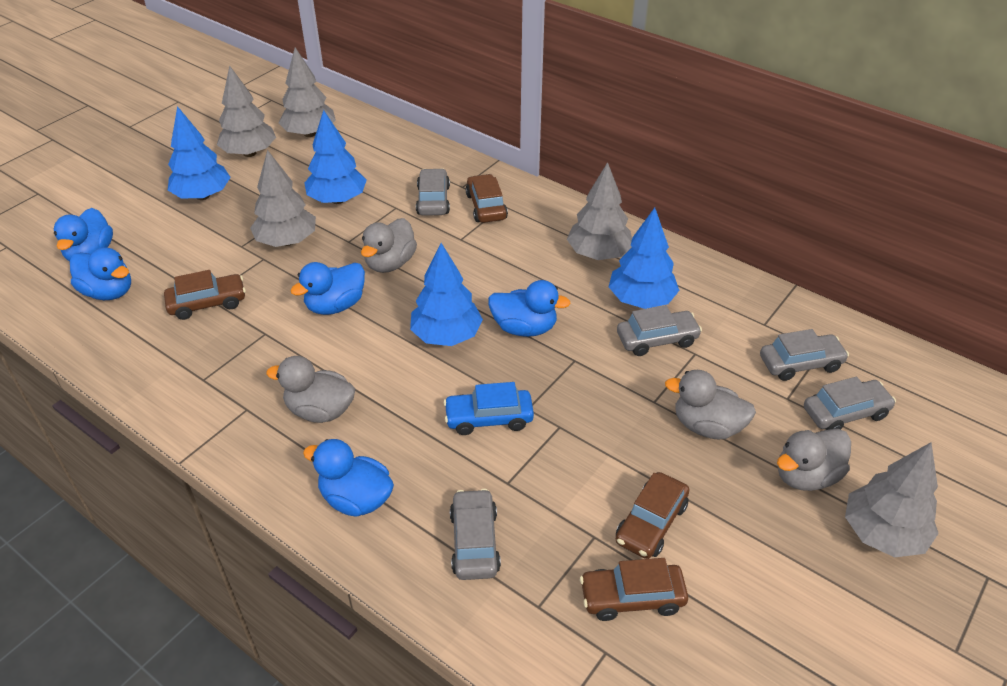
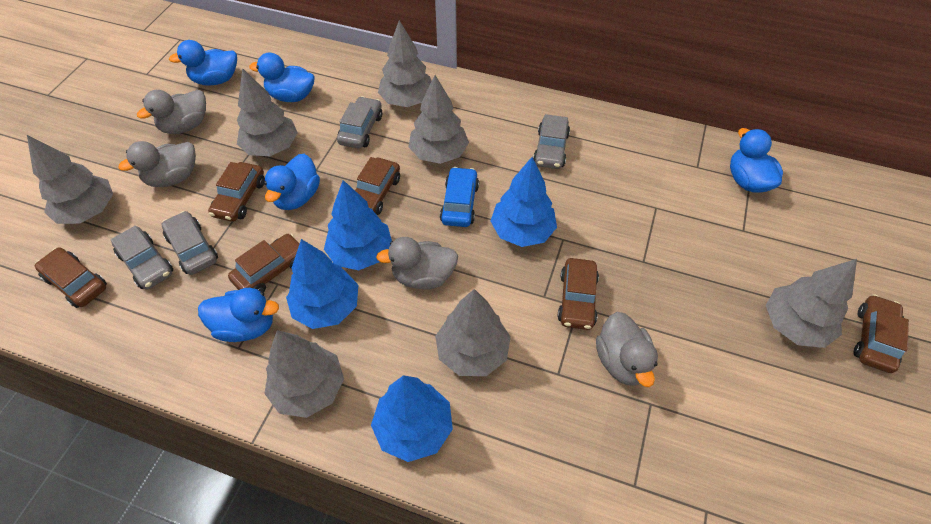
brown car: [164,270,246,320] [466,174,508,223] [580,558,688,621] [616,472,689,559] = 4 -> [35,247,107,308] [208,162,265,222] [228,234,300,293] [355,157,400,215] [558,258,599,330] [854,294,909,373] = 6
grey car: [416,168,450,216] [450,489,501,580] [617,305,702,356] [760,329,849,381] [804,377,896,430] = 5 -> [111,226,173,289] [162,211,218,275] [337,96,382,149] [533,114,570,169] = 4
grey tree: [217,65,276,157] [250,150,316,247] [279,47,336,137] [567,162,632,260] [845,442,939,557] = 5 -> [27,135,113,224] [237,68,298,156] [264,330,344,418] [378,20,432,107] [408,75,469,164] [435,289,511,376] [766,259,857,348] = 7

